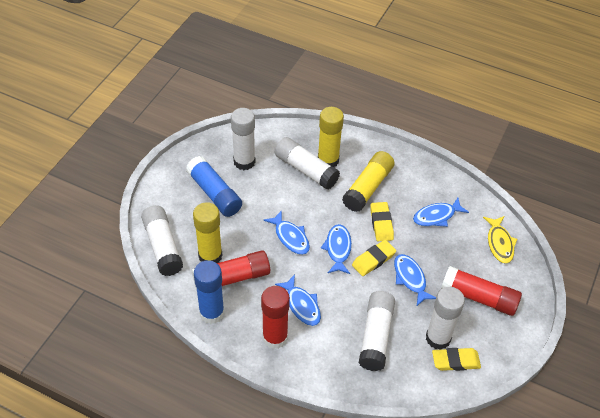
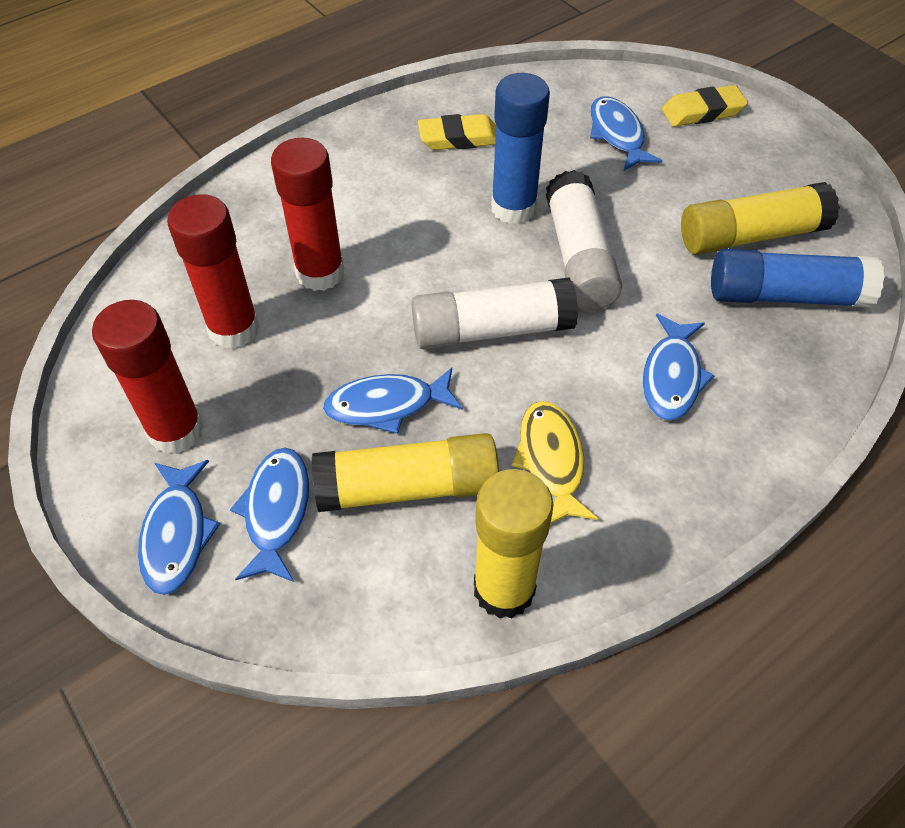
white glue stick: [141,205,183,276] [231,108,255,170] [275,137,340,190] [359,291,395,371] [426,287,465,350] = 5 -> [412,277,578,350] [546,170,622,310] = 2
yellow eraser: [352,240,396,276] [370,202,394,241] [432,348,481,371] = 3 -> [418,114,496,150] [662,85,748,127] = 2

